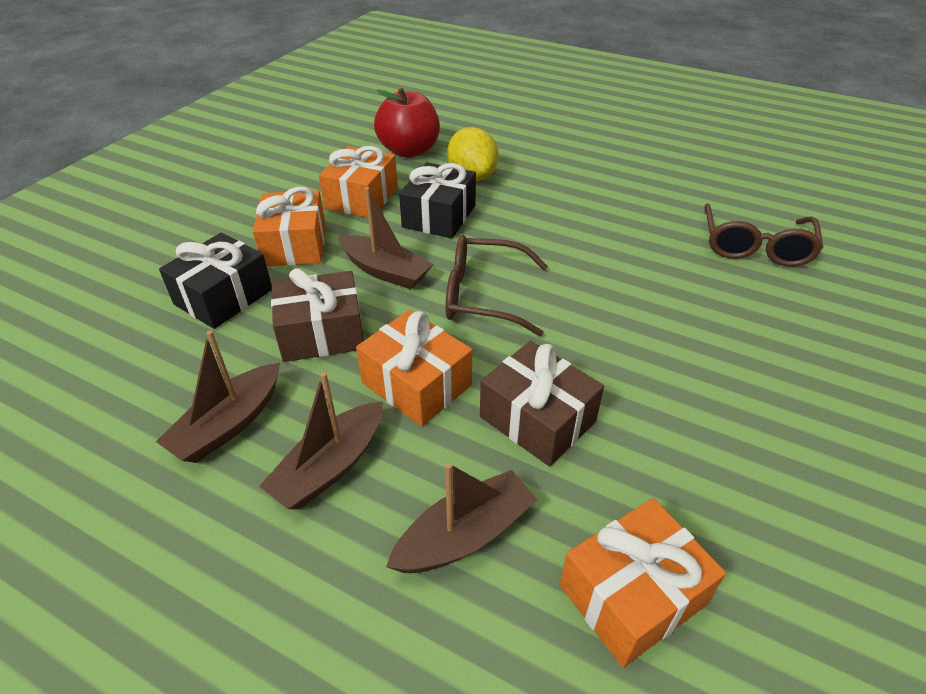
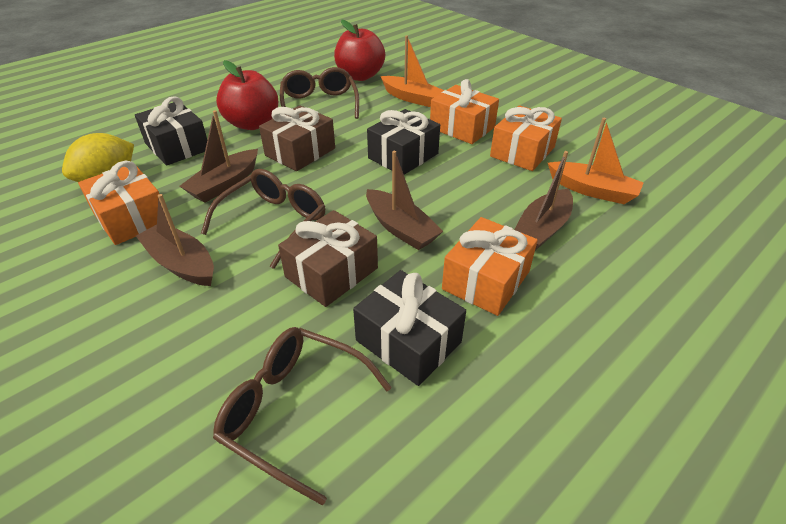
black gift: [159,233,272,329] [399,162,476,239] = 2 -> [135,96,207,166] [353,270,466,386] [367,109,440,175] = 3
brown glasses: [446,235,548,336] [704,204,823,267] = 2 -> [201,169,325,269] [213,327,392,505] [280,67,359,119] = 3
orange boat: none = 0 -> [381,35,444,107] [548,118,644,204] = 2
red apple: [374,88,440,158] = 1 -> [216,60,278,130] [334,19,385,81] = 2

